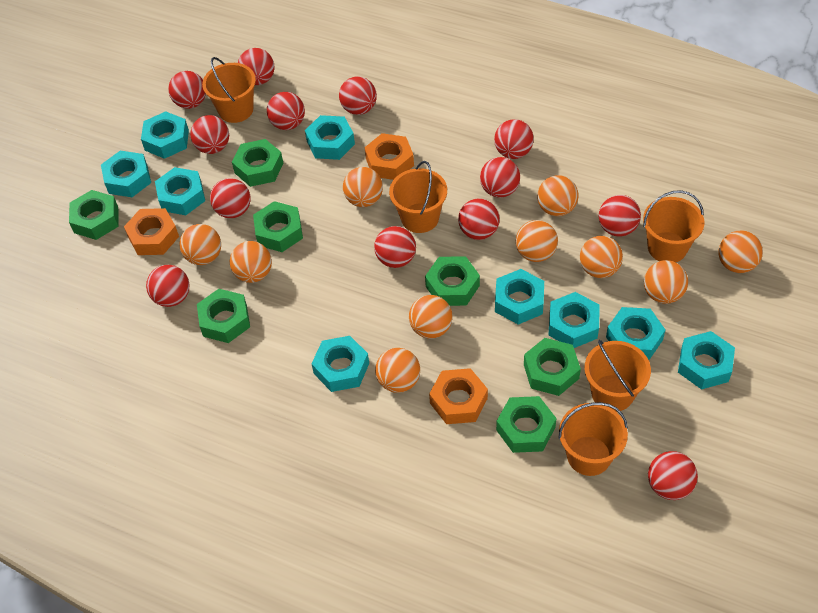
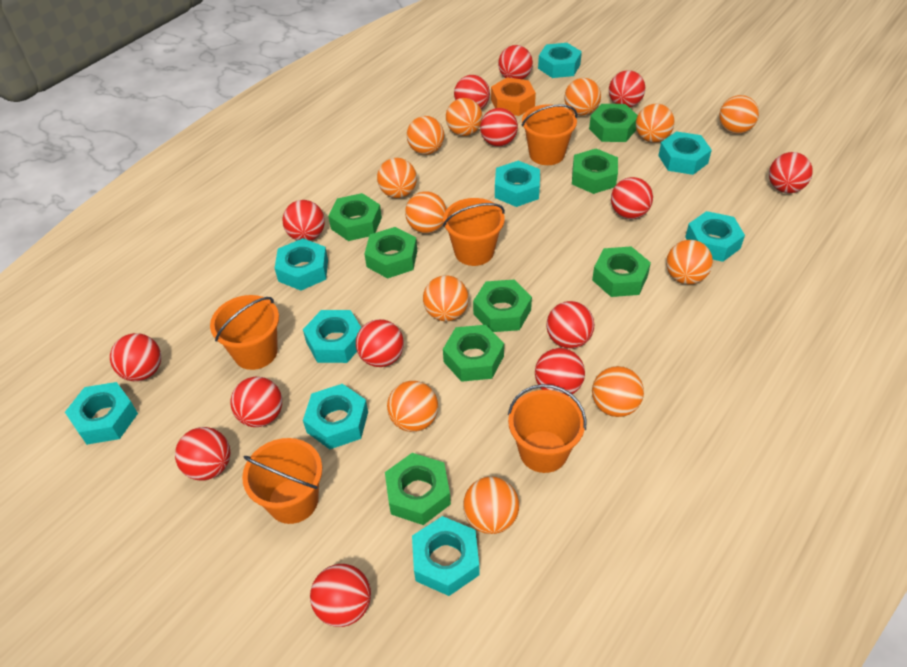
green nut: [69,190,118,240] [197,289,250,343] [232,139,283,187] [253,201,303,252] [425,256,480,306] [496,396,557,453] [524,338,581,396] = 7 -> [328,193,382,241] [364,227,417,278] [385,453,451,525] [443,325,504,382] [473,280,532,332] [572,149,618,194] [589,104,638,142] [592,246,651,297] = 8
orange ball: [179,224,221,265] [230,241,272,283] [343,167,383,207] [375,348,420,393] [409,295,452,338] [516,220,558,262] [537,175,578,216] [580,236,623,278] [644,260,688,304] [718,230,763,273] = 10 -> [377,158,417,198] [387,381,438,432] [405,191,446,233] [407,116,444,155] [423,275,469,321] [446,98,483,136] [463,477,519,534] [564,78,601,116] [592,366,644,417] [636,104,675,143] [666,240,713,284] [719,95,759,134] = 12
orange nut: [124,208,179,255] [365,133,414,180] [429,368,488,424] = 3 -> [491,77,536,116] = 1
red ball: [146,265,189,307] [168,71,206,109] [190,115,229,154] [210,178,251,218] [238,48,274,85] [267,92,305,130] [339,77,377,115] [374,226,416,268] [458,198,500,240] [480,157,520,198] [494,119,534,159] [599,195,641,236] [648,451,698,500] = 13 -> [110,333,161,381] [175,427,230,480] [230,377,282,427] [282,200,325,241] [310,564,371,627] [356,319,404,367] [454,75,490,109] [480,108,518,147] [498,45,533,80] [535,348,585,396] [546,301,594,349] [609,70,645,108] [611,177,653,219] [769,152,813,193] = 14

